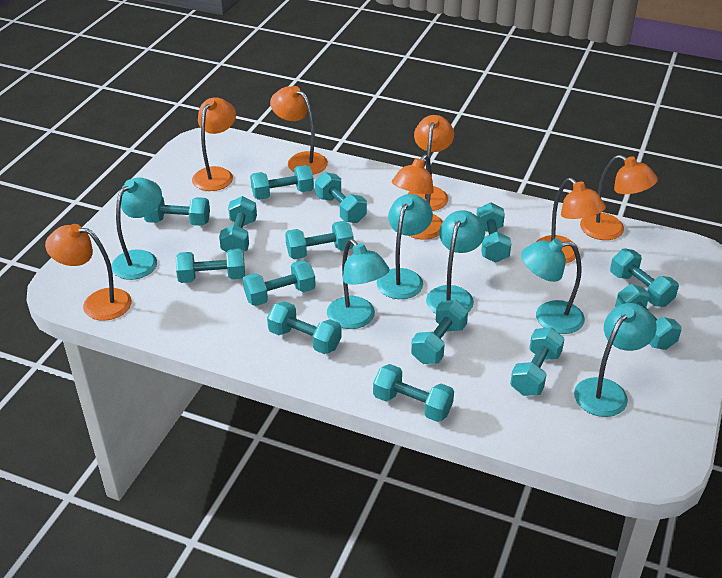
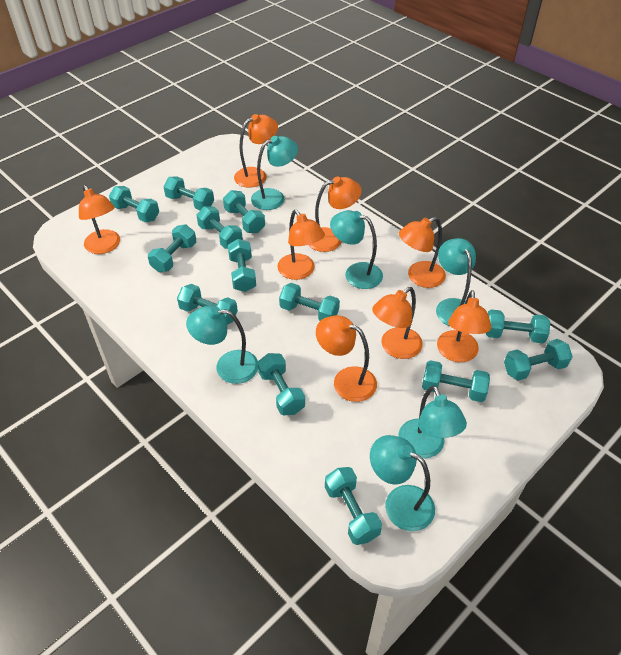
orange lamp: [45,224,132,321] [192,97,236,191] [270,86,328,175] [392,155,443,240] [408,115,454,211] [536,178,606,264] [580,155,658,240] = 7 -> [79,185,120,254] [234,114,278,188] [277,210,325,280] [309,176,361,252] [316,315,377,402] [372,287,423,359] [399,217,446,288] [437,290,491,362] = 8
turquoise dumbbell: [144,196,210,226] [176,248,245,283] [219,196,257,252] [243,260,316,306] [250,165,314,200] [267,302,342,354] [285,221,354,259] [315,172,367,223] [373,364,454,422] [411,300,468,364] [476,202,511,263] [510,327,564,396] [610,248,679,307] [615,284,682,350] = 14 -> [109,186,159,222] [148,224,196,272] [163,176,214,210] [177,284,238,325] [197,206,243,249] [223,190,265,233] [228,239,256,292] [257,353,305,415] [279,283,340,321] [325,467,382,545] [422,360,490,402] [486,309,550,343] [504,339,573,381] = 13

